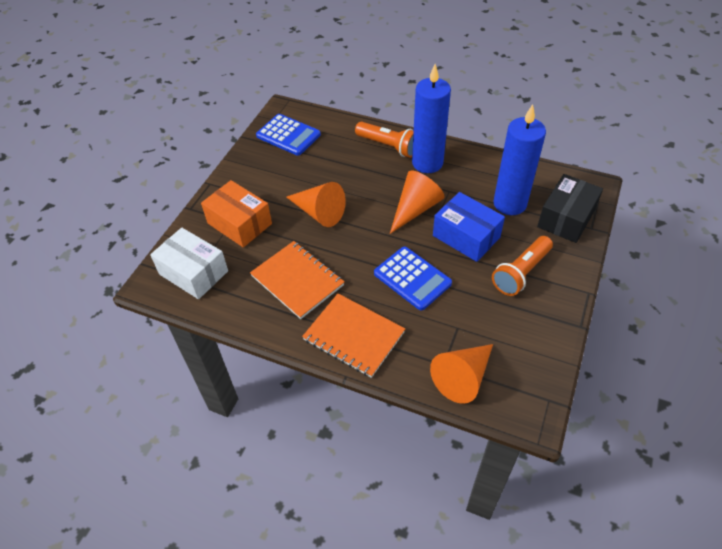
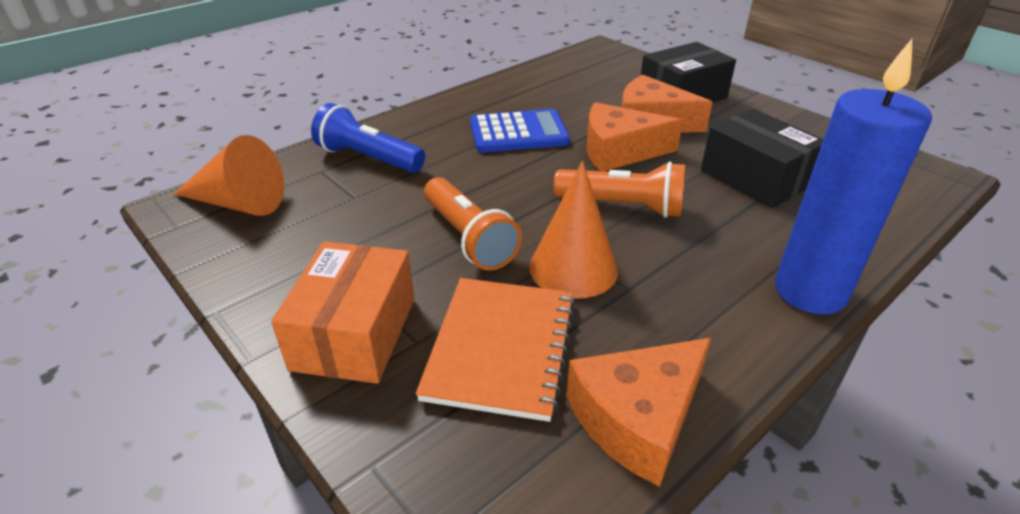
black box: [537,174,603,243] = 1 -> [641,42,736,103] [701,109,823,208] = 2
blue box: [433,192,505,262] = 1 -> none = 0
blue calculator: [256,114,321,156] [374,247,452,311] = 2 -> [470,109,570,152] = 1
blue candle: [412,64,451,173] [494,104,546,215] = 2 -> [775,39,932,315] = 1
blue flashlight: none = 0 -> [311,103,425,173] = 1
orange cheese: none = 0 -> [566,338,712,487] [586,102,683,171] [621,74,713,133] = 3
orange cone: [287,182,346,227] [390,171,445,234] [430,344,493,404] = 3 -> [174,135,284,216] [529,161,618,299] = 2
orange notebook: [250,241,344,319] [302,293,405,378] = 2 -> [416,278,576,422] = 1
white box: [150,228,228,299] = 1 -> none = 0

